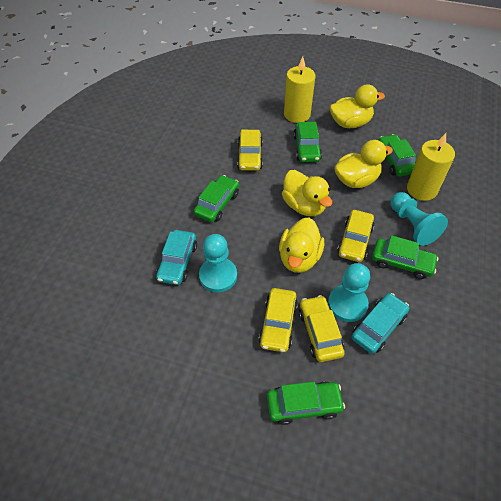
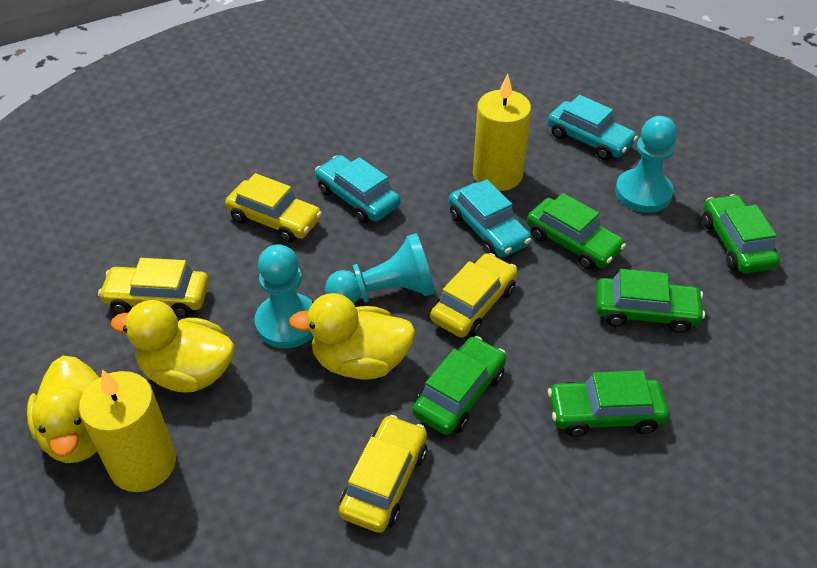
turquoise car: [156,230,197,285] [352,293,409,354] = 2 -> [315,155,401,223] [449,179,532,257] [547,95,638,160] = 3
yellow duck: [279,217,324,273] [282,170,332,216] [330,84,385,128] [335,140,393,188] = 4 -> [27,356,99,463] [111,300,235,393] [289,293,416,380] = 3

